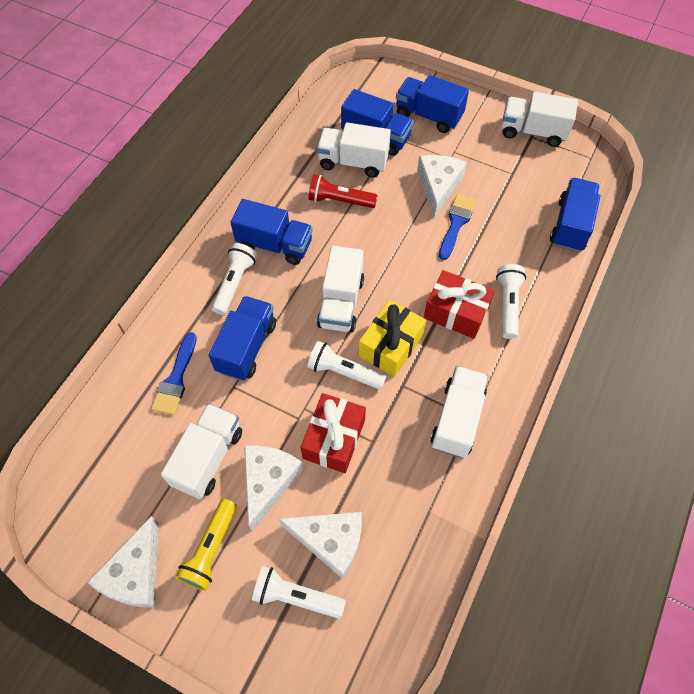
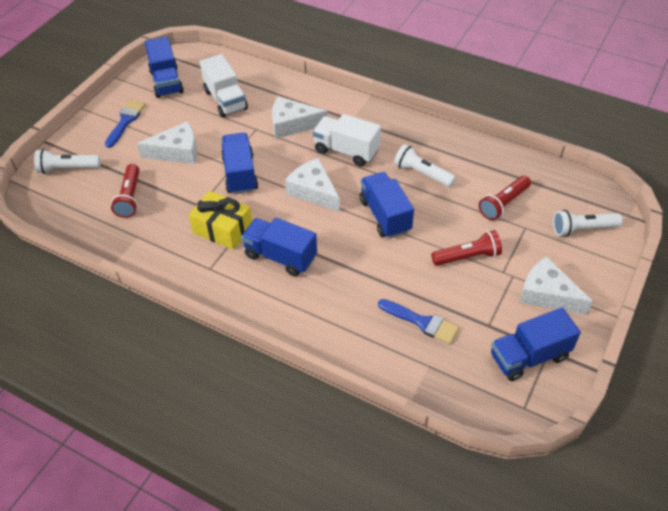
red flashlight: [308,175,378,208] = 1 -> [111,164,139,218] [431,230,502,266] [479,176,531,220] = 3
red gift: [301,393,366,473] [424,270,495,339] = 2 -> none = 0
white flashlight: [212,243,257,315] [252,566,346,619] [307,341,387,390] [496,264,526,339] = 4 -> [34,149,100,174] [394,144,456,187] [553,210,623,237] = 3
white truck: [161,403,242,499] [317,122,391,177] [317,246,364,332] [431,366,488,458] [501,92,578,147] = 5 -> [200,54,248,117] [313,114,381,166] = 2
yellow flashlight: [175,499,237,591] = 1 -> none = 0

